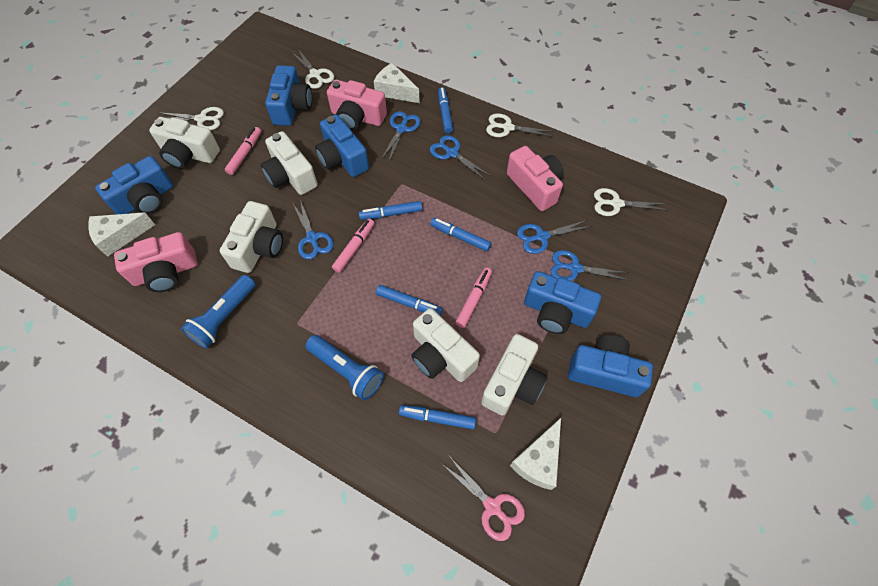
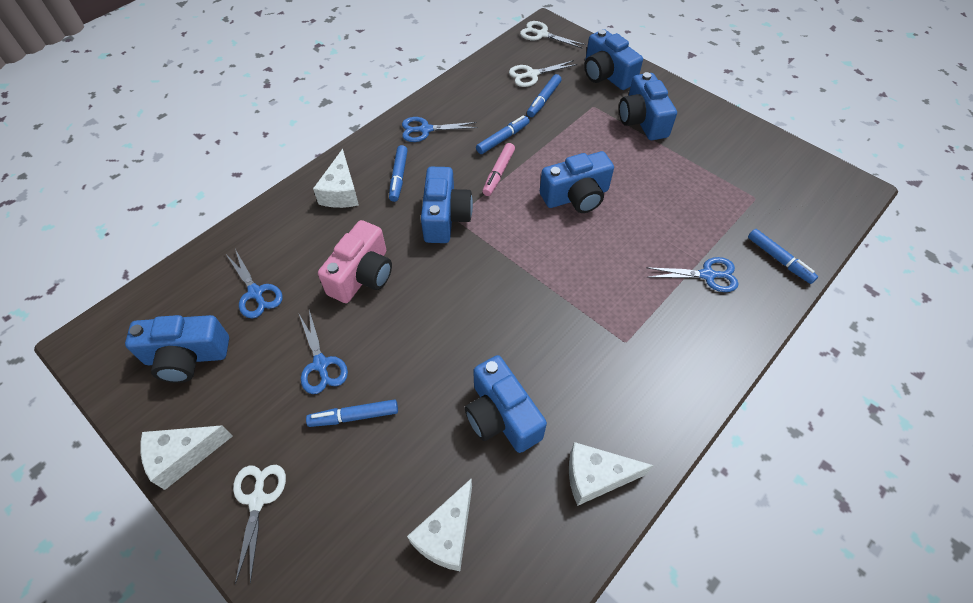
blue camera: [95,156,173,215] [265,65,312,126] [315,114,369,177] [524,271,601,334] [568,335,653,397] = 5 -> [125,315,229,383] [421,167,473,243] [465,355,547,453] [540,151,614,213] [584,29,643,90] [619,72,677,140] = 6
blue flashlight: [181,275,256,349] [305,335,384,400] = 2 -> none = 0
blue scissors: [292,200,334,260] [381,111,421,163] [430,135,491,180] [517,220,591,254] [550,250,629,281] = 5 -> [227,249,283,318] [299,310,348,394] [402,117,478,142] [646,257,739,292] = 4
pink camera: [114,232,197,292] [327,80,387,130] [507,146,564,211] = 3 -> [318,220,392,303] = 1
pink marker: [225,127,261,175] [332,219,374,273] [455,268,492,328] = 3 -> [482,143,515,196] = 1
pink scissors: [442,456,525,541] = 1 -> none = 0
white camera: [149,117,220,169] [220,201,283,273] [261,131,318,195] [411,308,480,382] [481,334,547,416] = 5 -> none = 0
white cheese: [88,212,155,257] [373,63,420,103] [510,418,561,490] = 3 -> [140,425,233,490] [313,149,359,208] [407,478,472,571] [569,442,654,506] = 4
white scissors: [158,107,224,130] [292,48,334,89] [486,113,554,137] [594,188,666,216] = 4 -> [233,465,286,584] [509,60,578,87] [520,21,586,49] = 3

